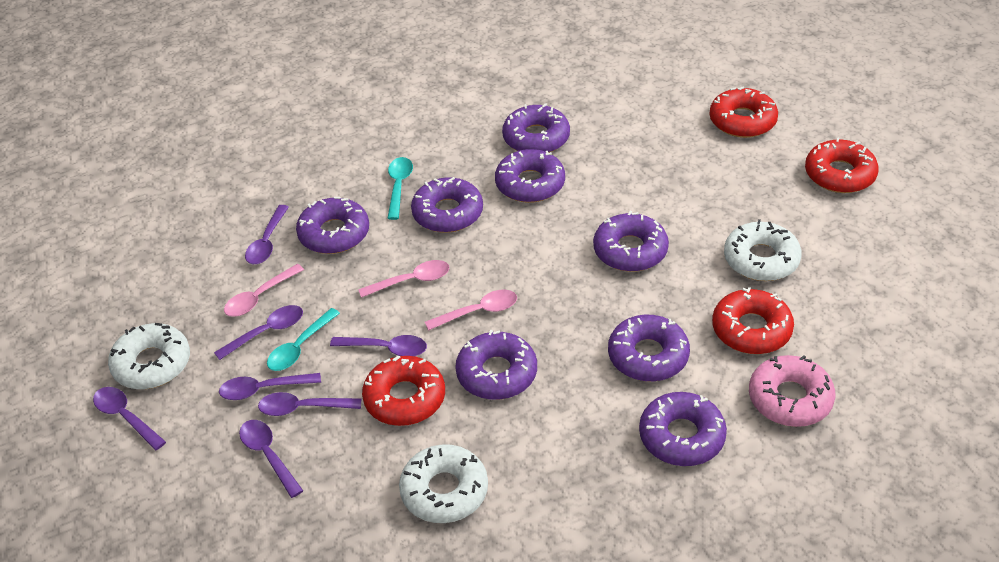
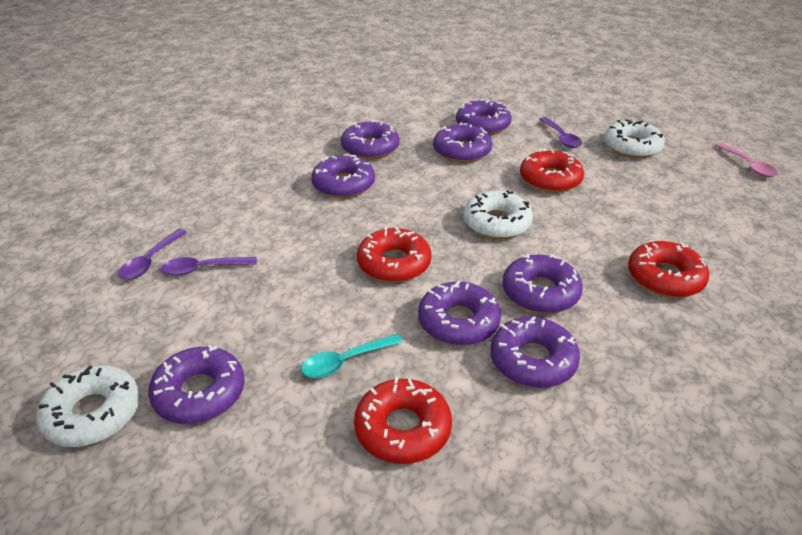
pink donut: [749,355,835,427] = 1 -> none = 0
pink spoon: [224,264,304,317] [358,260,450,298] [425,290,517,331] = 3 -> [715,143,778,177] = 1
purple spoon: [93,387,166,450] [214,305,303,360] [219,373,321,400] [239,420,303,498] [245,205,289,264] [258,392,361,416] [330,335,427,356] = 7 -> [118,229,187,280] [161,257,257,276] [540,117,582,148] = 3
turquoise spoon: [267,308,340,371] [387,157,413,220] = 2 -> [301,334,403,378] = 1

